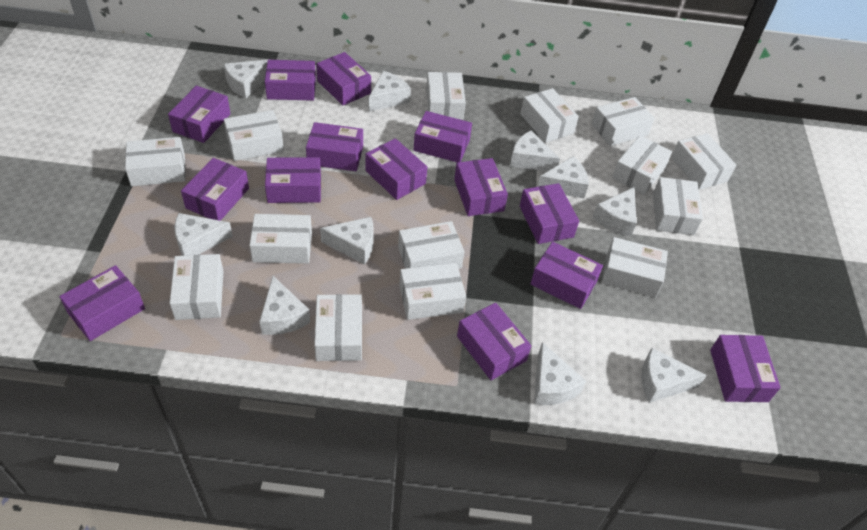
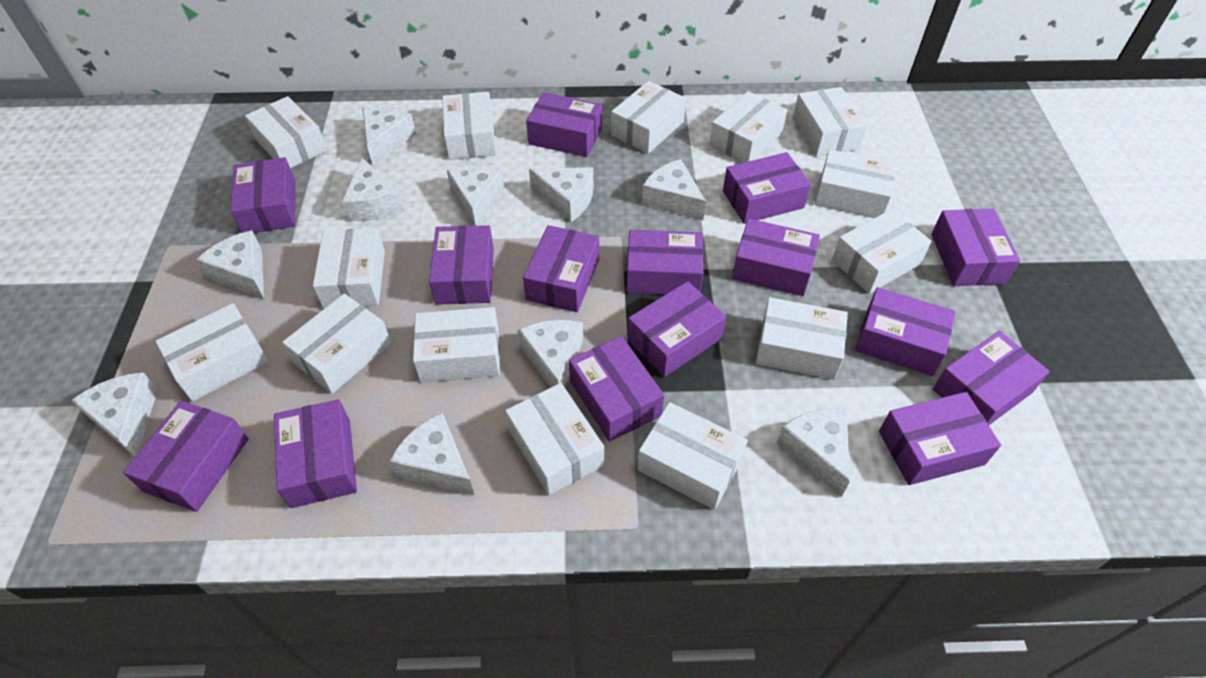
purple box: [59,265,145,341] [168,86,231,143] [181,158,249,221] [265,60,316,101] [265,157,321,203] [306,122,363,171] [316,52,371,105] [365,138,427,200] [414,111,472,162] [454,158,508,216] [457,303,531,380] [520,183,579,244] [531,242,603,309] [710,335,781,402] = 14 -> [123,400,249,512] [230,157,296,233] [274,399,357,508] [429,225,494,304] [523,225,599,312] [526,92,602,157] [569,336,664,442] [626,230,703,295] [627,281,726,377] [723,152,811,224] [732,219,820,296] [855,287,955,376] [879,392,1001,485] [931,208,1020,286] [933,331,1050,425] = 15

